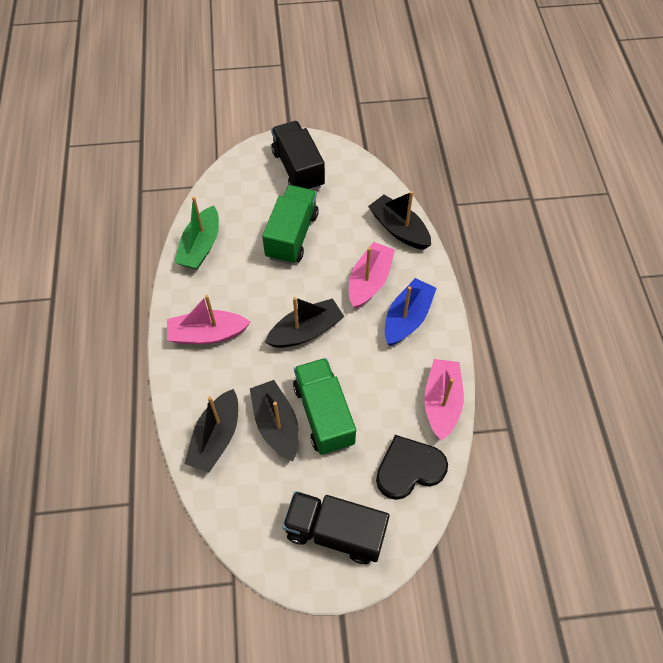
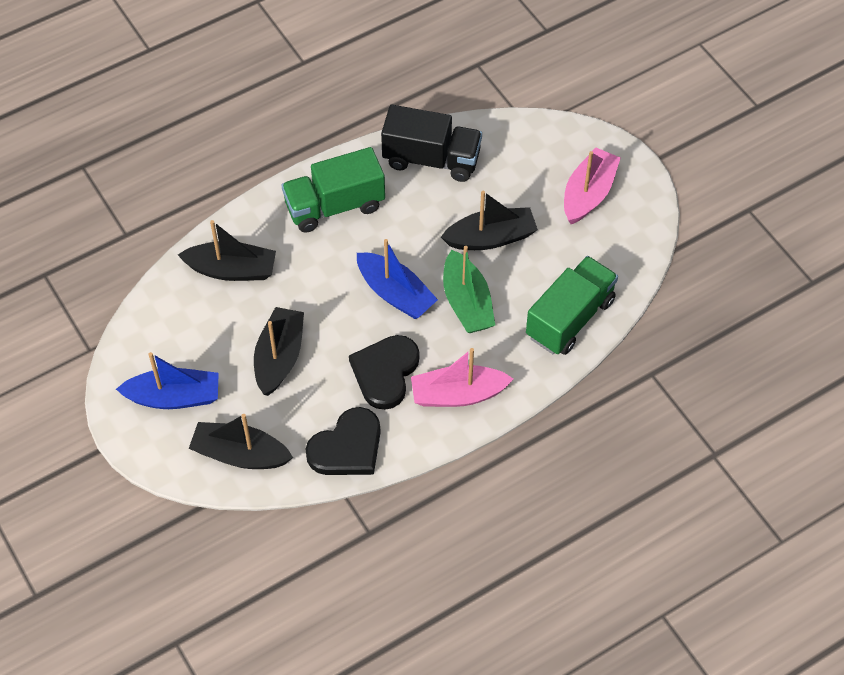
black heart: [376,435,448,500] = 1 -> [305,407,381,475] [349,335,420,410] = 2
black truck: [271,121,325,190] [282,491,390,564] = 2 -> [381,105,482,182] = 1
blue boat: [385,278,437,346] = 1 -> [116,352,219,409] [357,239,438,319] = 2
pink boat: [167,295,250,344] [349,242,395,309] [424,359,464,441] = 3 -> [411,348,514,407] [564,147,621,224] = 2

